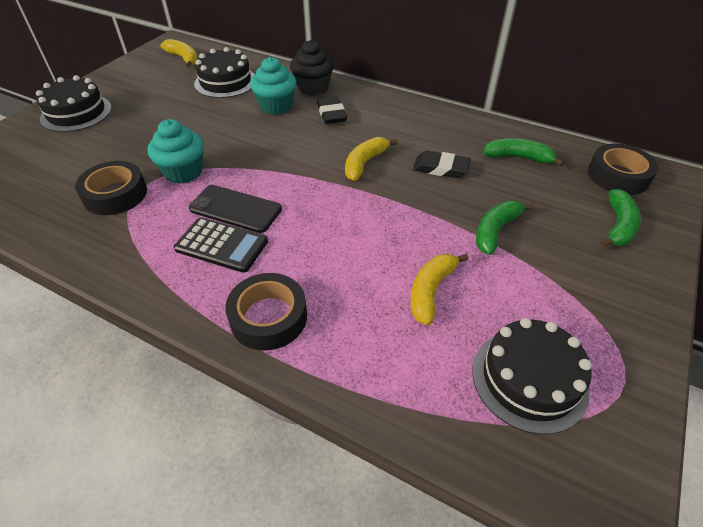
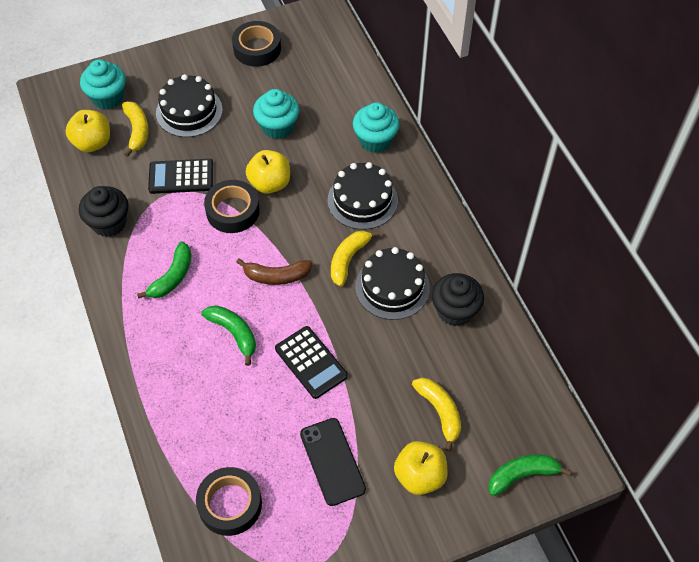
black calculator: [174,217,268,273] = 1 -> [148,159,213,194] [275,326,348,399] = 2
black cupcake: [290,40,334,96] = 1 -> [79,186,129,237] [432,273,484,326] = 2
black eraser: [317,97,347,124] [413,151,471,178] = 2 -> none = 0
brown banana: none = 0 -> [236,259,313,285] = 1
turquoise cupcake: [148,119,204,184] [250,57,297,115] = 2 -> [80,59,126,110] [253,89,299,139] [353,102,399,153] = 3
yellow apple: none = 0 -> [65,110,110,152] [246,150,290,194] [394,441,448,495] = 3

